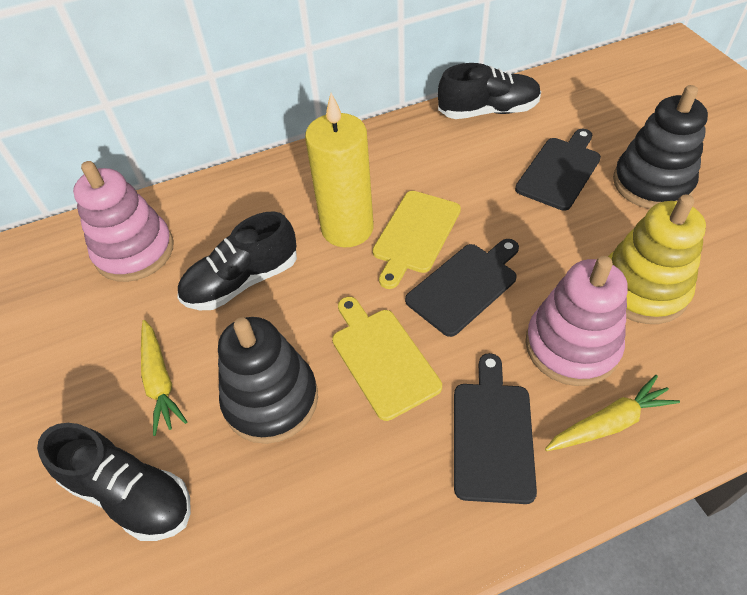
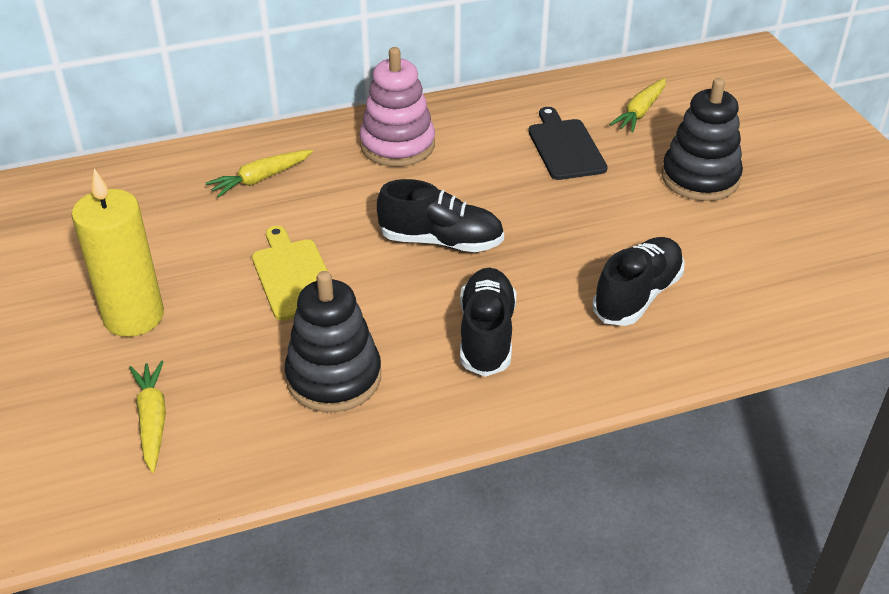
black cutting board: [405,239,519,337] [454,353,537,504] [515,129,601,211] = 3 -> [528,107,608,180] = 1
pink stacking toy: [73,161,174,282] [525,256,628,386] = 2 -> [359,47,435,167] = 1
yellow carrot: [141,320,187,436] [545,375,680,451] = 2 -> [129,361,166,473] [206,150,313,198] [609,78,666,133] = 3
yellow cutting board: [332,297,442,421] [373,191,461,289] = 2 -> [252,226,328,321] = 1
yellow stacking toy: [608,194,706,324] = 1 -> none = 0

